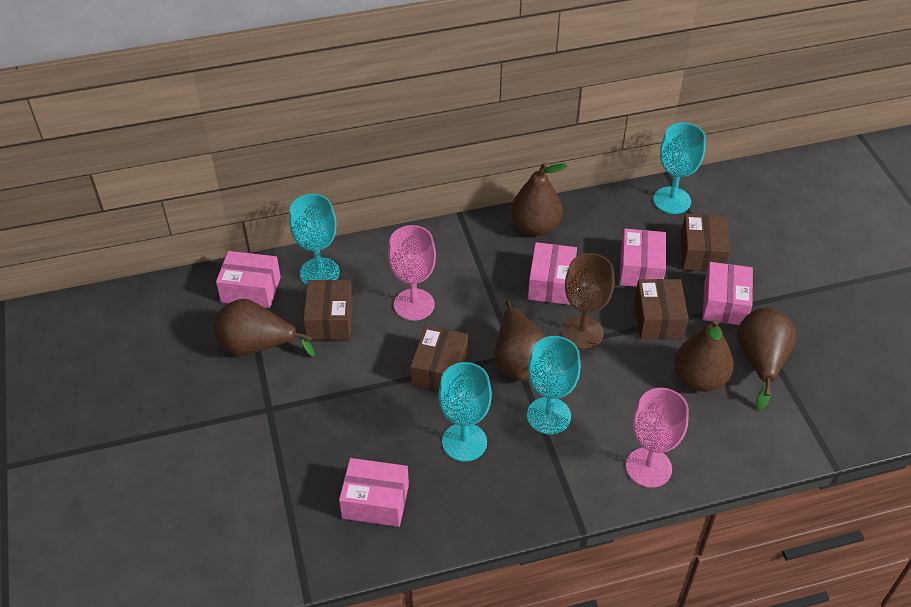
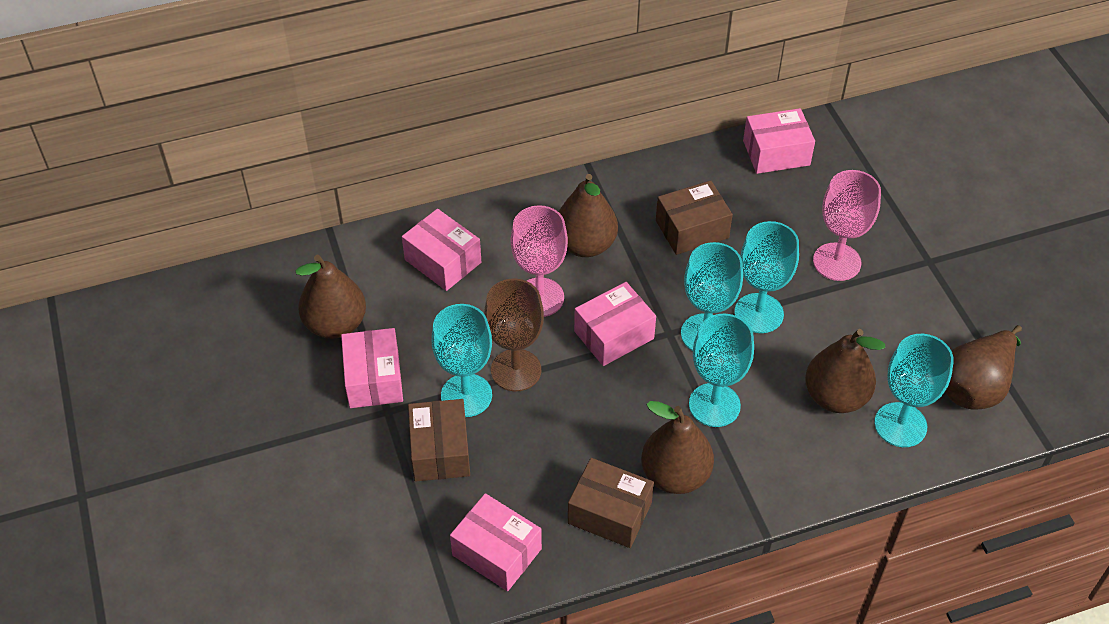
brown box: [303,280,353,340] [410,325,468,392] [634,279,688,339] [681,214,730,272] = 4 -> [408,399,470,482] [568,458,654,548] [656,180,733,255] = 3
turquoise goblet: [289,194,340,285] [438,362,492,462] [527,336,581,435] [653,122,706,214] = 4 -> [432,304,492,417] [681,242,743,351] [689,314,754,427] [735,221,799,333] [874,334,954,447] = 5

